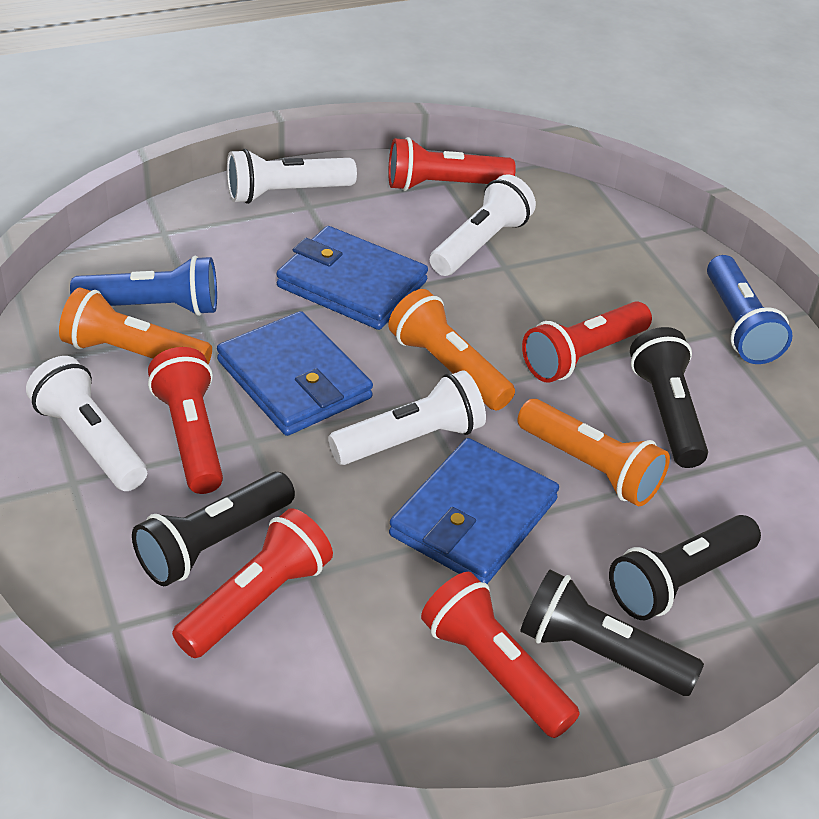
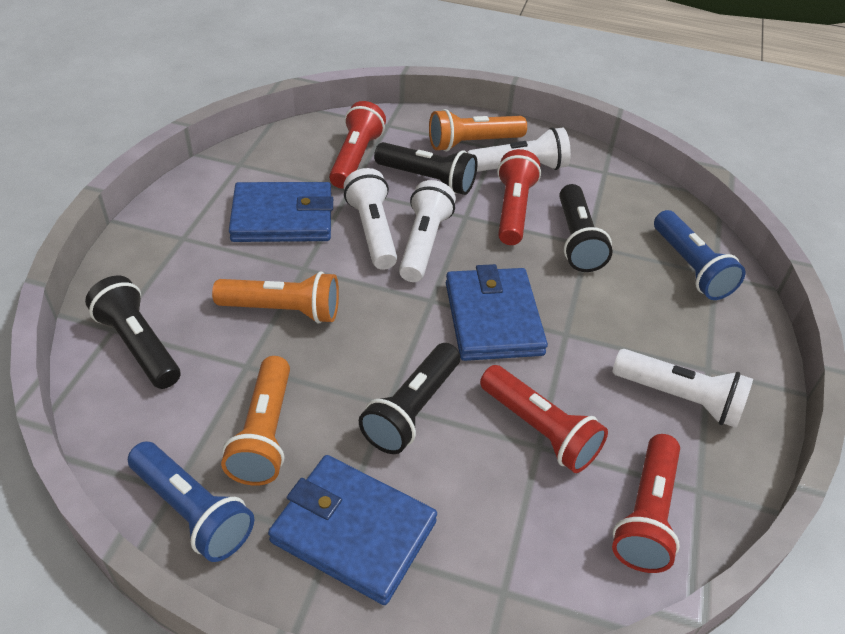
red flashlight: [148,347,223,494] [172,508,333,658] [388,137,516,191] [421,572,580,738] [522,301,652,383] = 5 -> [329,101,386,189] [480,365,608,473] [497,149,541,245] [612,434,680,573] = 4

